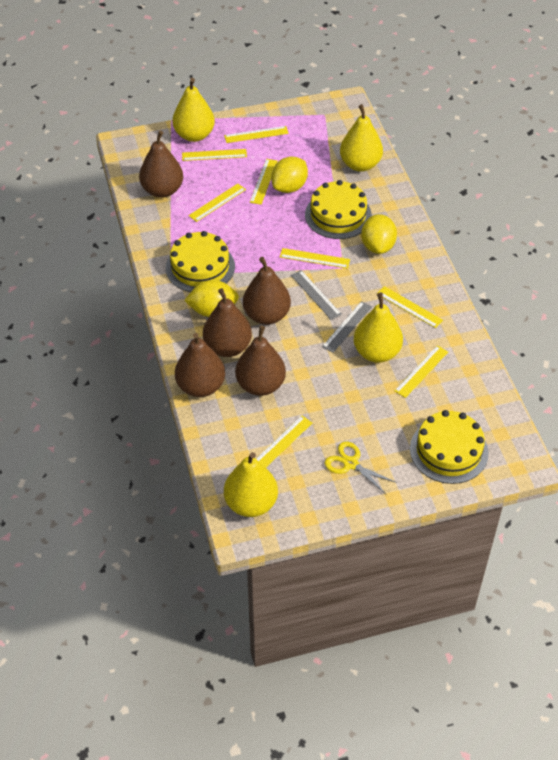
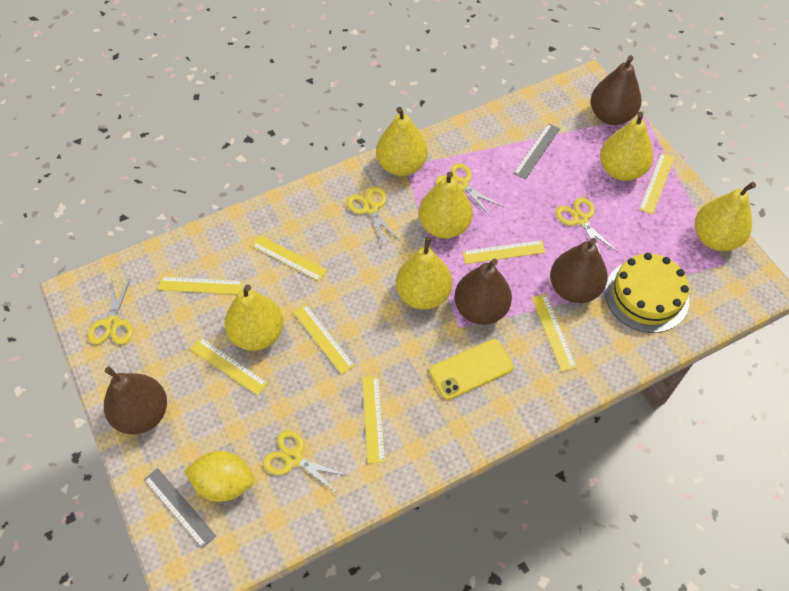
brown pear: [139,131,183,198] [175,333,225,397] [203,288,252,357] [235,325,286,396] [243,257,291,325] = 5 -> [104,366,167,434] [454,259,512,325] [550,238,608,303] [590,55,641,125] = 4
yellow cake: [166,231,235,292] [305,180,372,239] [410,410,489,484] = 3 -> [605,253,689,333] = 1
yellow lemon: [184,280,239,317] [271,157,308,193] [361,214,397,254] = 3 -> [184,451,255,502] = 1
yellow pear: [172,78,215,142] [224,452,278,517] [340,104,383,172] [353,293,403,362] = 4 -> [225,284,283,351] [376,107,427,176] [396,237,452,310] [419,172,473,239] [600,112,653,181] [695,182,756,251] = 6
yellow phone: none = 0 -> [429,339,514,400] = 1
yellow scissors: [324,442,397,494] = 1 -> [88,277,133,344] [263,430,350,494] [347,187,401,247] [436,163,503,217] [555,197,617,255] = 5

